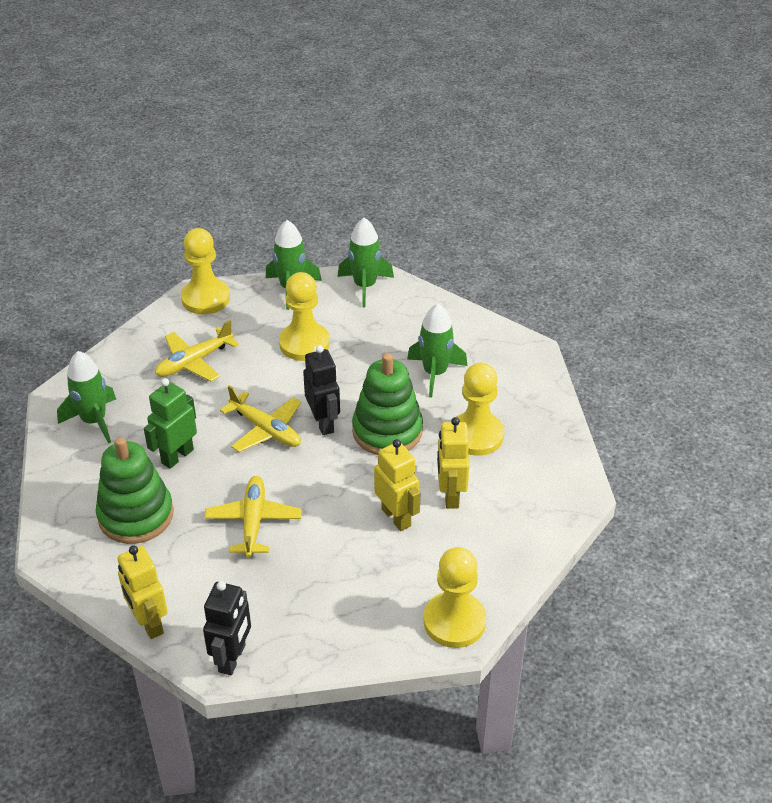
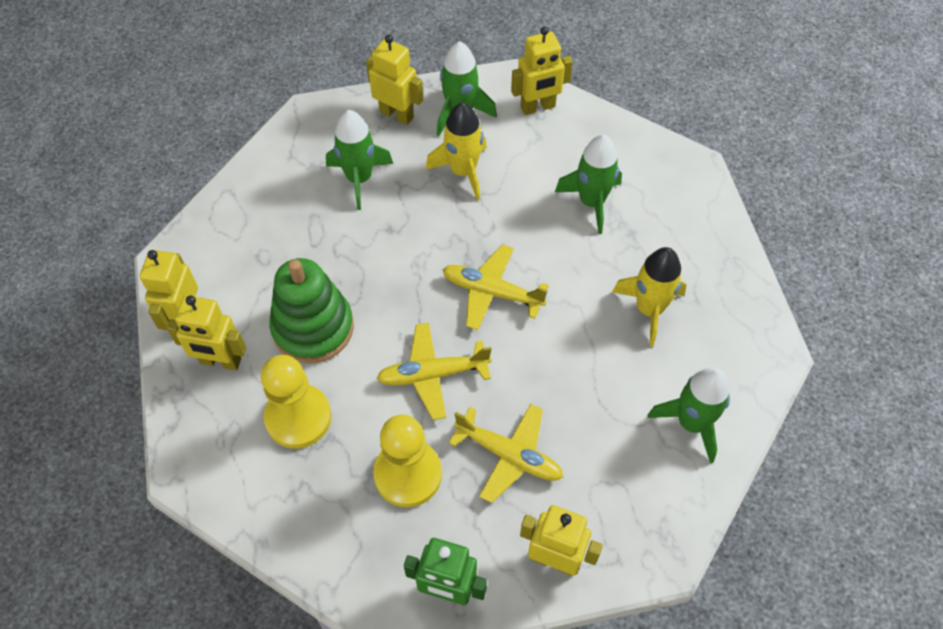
black robot: [203,581,251,675] [303,345,340,435] = 2 -> none = 0
green stacking toy: [96,437,174,544] [352,353,423,455] = 2 -> [269,258,354,364] = 1
yellow pawn: [181,228,230,315] [279,272,330,361] [424,547,486,648] [457,362,504,456] = 4 -> [261,355,331,449] [373,414,442,507] = 2
yellow robot: [117,546,168,639] [374,439,420,531] [437,417,469,509] = 3 -> [139,250,198,330] [167,295,246,370] [366,35,423,125] [511,26,573,115] [520,505,603,576] = 5
yellow rocket: none = 0 -> [425,102,487,200] [612,247,686,346] = 2

